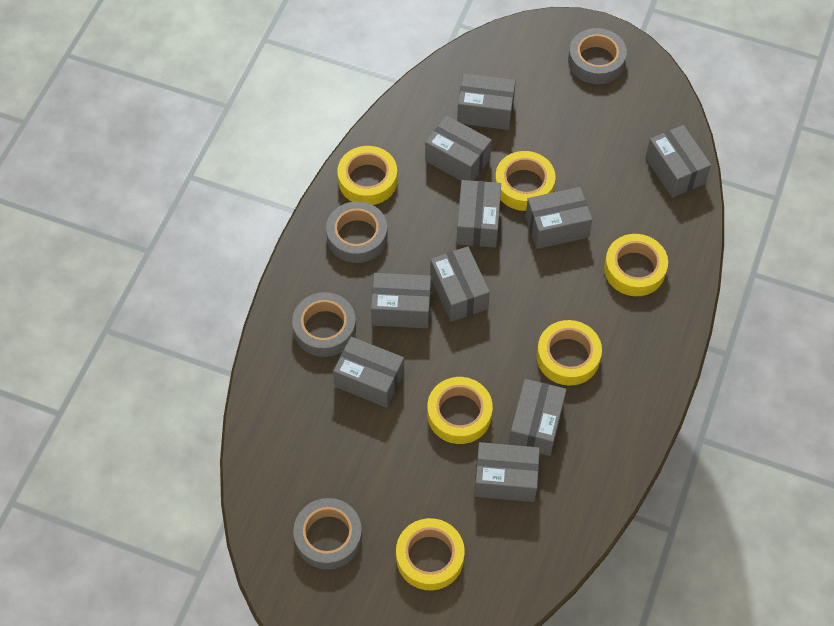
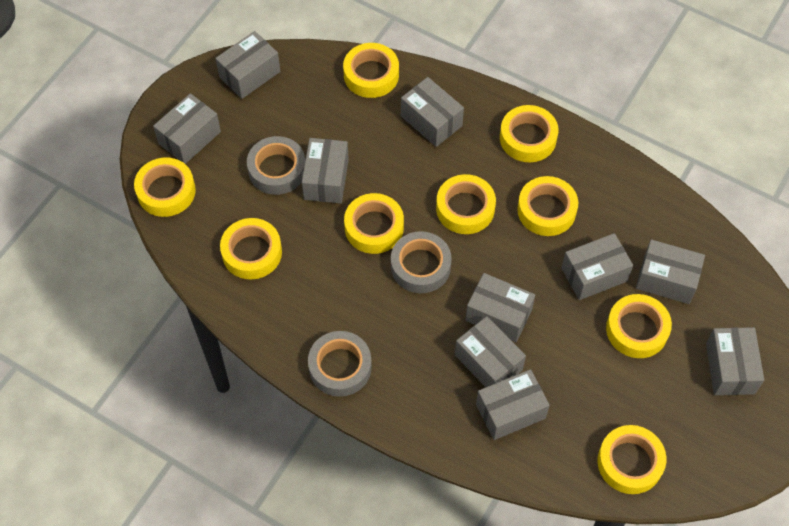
grey tape: [292,292,356,357] [293,498,362,570] [326,201,388,263] [568,28,627,84] = 4 -> [247,136,305,195] [308,331,372,397] [391,231,452,293] = 3
yellow tape: [338,146,397,205] [396,518,464,590] [427,377,493,444] [495,151,555,211] [537,320,602,386] [604,234,668,296] = 6 -> [134,158,196,217] [220,218,282,279] [343,43,399,98] [344,193,404,254] [436,174,496,234] [500,105,558,162] [517,176,578,236] [597,425,666,494] [606,294,672,358] = 9

